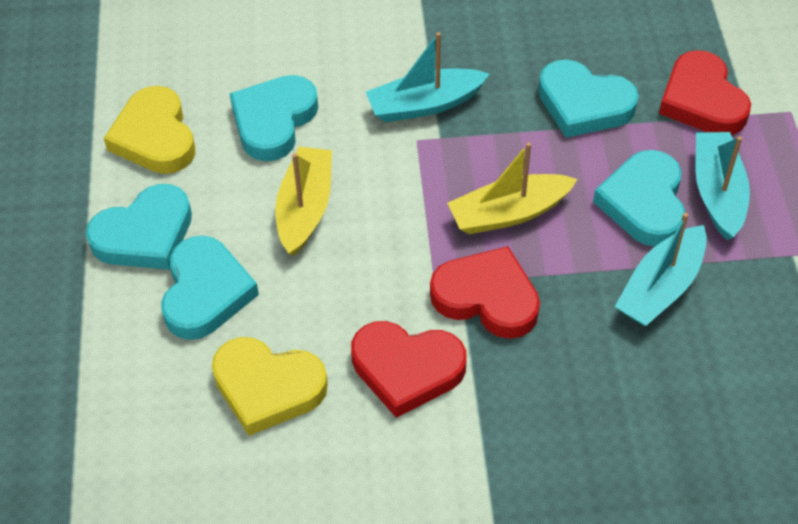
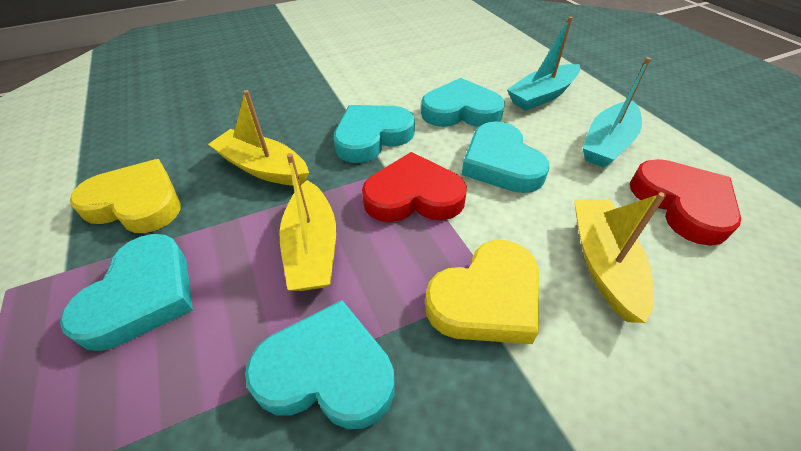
red heart: [351,321,466,418] [430,246,540,339] [659,50,751,135] = 3 -> [362,152,467,222] [630,159,741,246] = 2
turquoise boat: [366,32,490,122] [615,213,707,326] [695,132,750,240] = 3 -> [507,17,580,111] [583,57,651,168] = 2
yellow boat: [275,147,332,256] [447,142,578,234] = 2 -> [208,90,309,186] [280,153,336,291] [574,192,666,323] = 3

